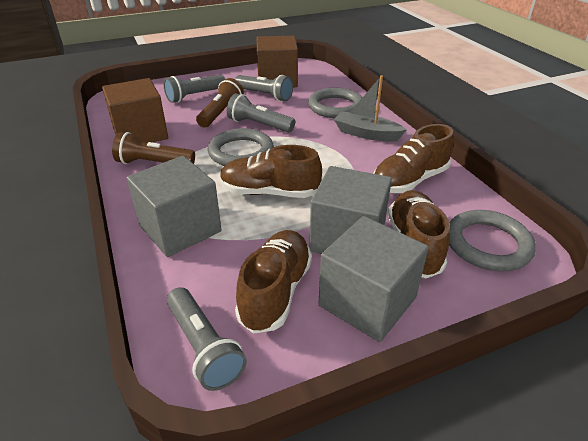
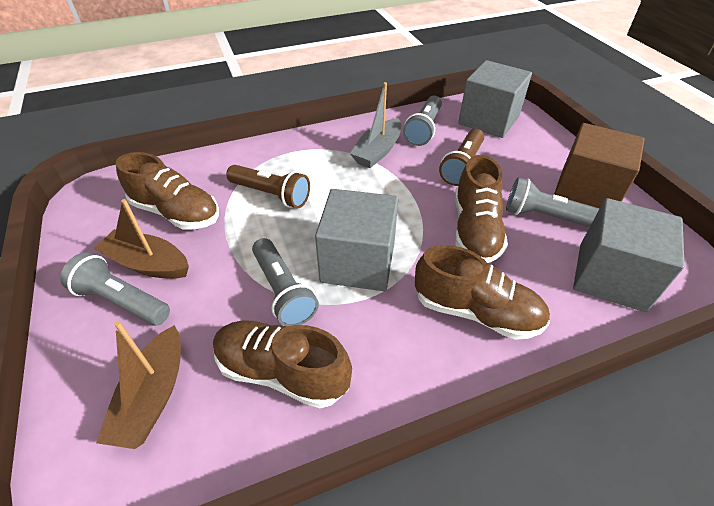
brown boat: none = 0 -> [94,199,189,279] [96,321,181,449] = 2
brown cube: [102,78,168,143] [257,36,298,87] = 2 -> [554,123,645,208] = 1
grey ring: [208,128,274,166] [308,88,363,118] [449,210,536,271] = 3 -> none = 0

